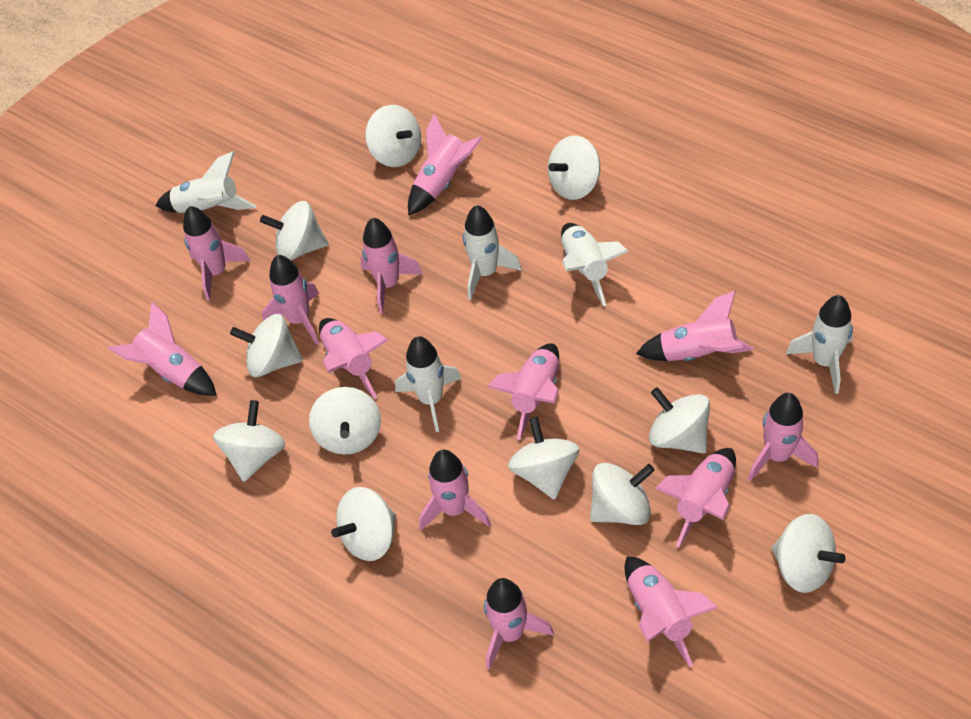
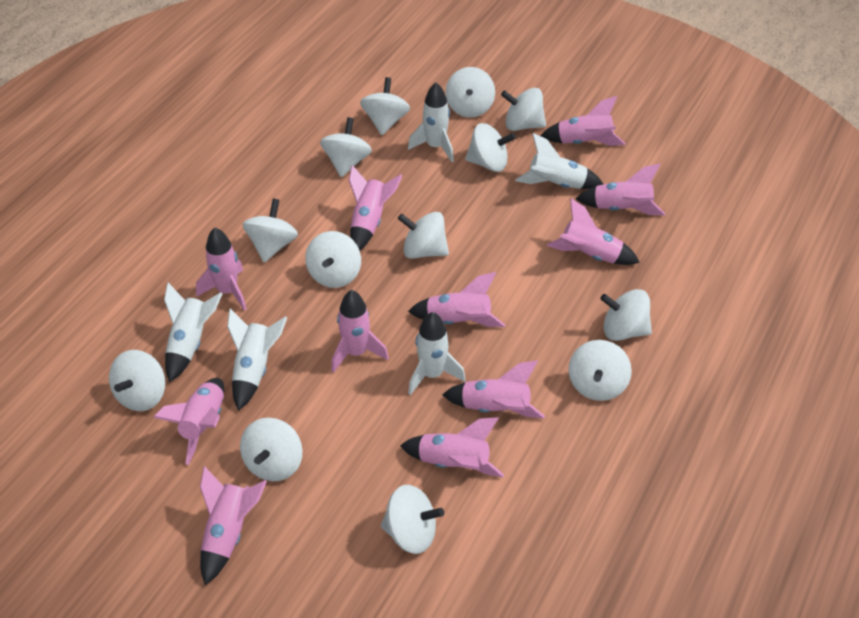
pink rocket: [108,302,217,396] [183,206,250,301] [262,255,319,345] [319,318,388,399] [360,218,423,314] [408,114,483,215] [419,450,491,530] [484,578,554,670] [487,343,559,440] [625,557,718,667] [636,291,754,361] [654,448,736,547] [748,393,818,481] = 13 -> [153,378,224,465] [196,228,247,311] [200,466,267,585] [331,290,389,373] [349,165,403,251] [400,417,504,477] [408,272,505,327] [442,361,545,418] [540,96,625,146] [547,199,640,265] [576,164,665,215] = 11
white spinning top: [213,400,285,482] [230,314,303,377] [260,201,328,261] [309,387,381,455] [331,487,396,561] [365,105,421,167] [508,417,579,500] [548,136,600,200] [590,463,655,525] [649,387,710,454] [771,514,846,593] = 11 -> [109,350,165,411] [240,418,302,481] [243,198,298,262] [305,231,361,288] [320,117,372,177] [360,77,410,135] [381,485,444,554] [398,212,449,259] [446,67,495,118] [465,123,516,172] [501,88,546,131] [568,340,632,401] [600,289,652,341] = 13

